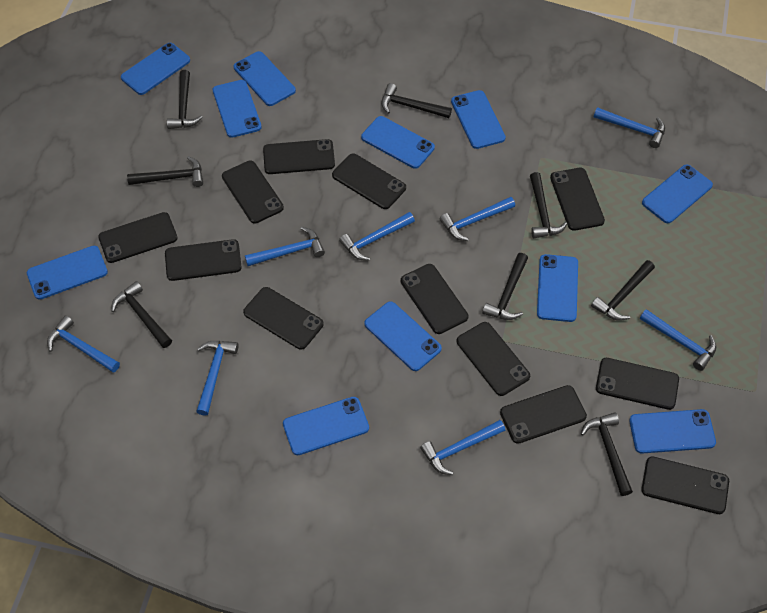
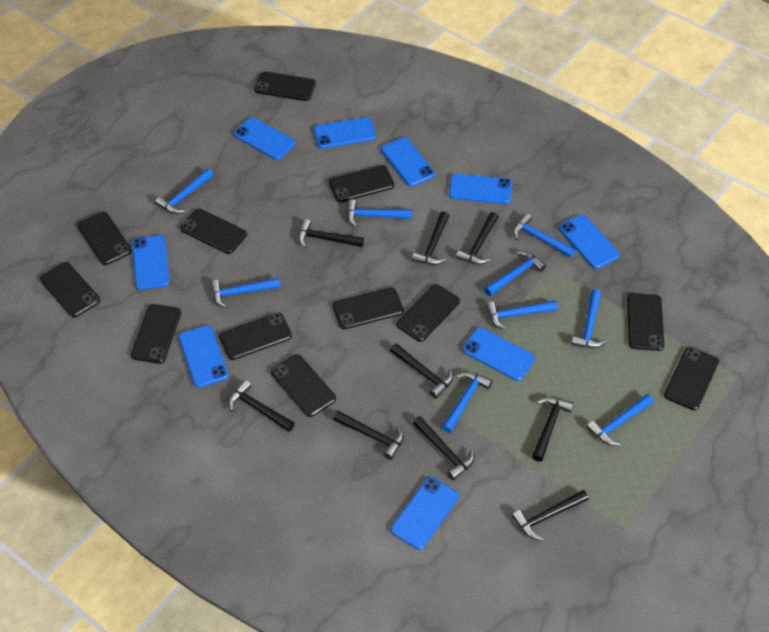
black hammer: [111,281,172,348] [127,156,203,187] [167,70,203,129] [381,83,452,118] [482,253,528,320] [530,172,567,238] [581,412,633,496] [591,260,655,321] = 8 -> [228,379,295,432] [298,219,364,248] [333,411,404,460] [390,343,453,399] [412,211,449,265] [413,416,474,480] [456,212,498,265] [512,490,589,540] [532,397,574,462] = 9
blue hammer: [47,316,120,373] [196,341,238,416] [245,227,325,266] [339,212,415,261] [420,420,505,475] [440,197,515,241] [594,107,665,148] [640,309,716,371] = 8 -> [155,168,214,214] [210,277,281,308] [347,199,412,227] [442,372,493,433] [484,251,546,296] [486,300,558,330] [513,213,576,258] [571,289,607,348] [586,394,654,445] = 9
blue phone: [27,246,108,300] [121,43,190,95] [213,80,262,138] [234,51,296,106] [283,397,369,455] [361,116,435,169] [364,301,442,371] [451,90,506,149] [537,254,578,322] [629,409,716,454] [642,165,713,223] = 11 -> [132,235,170,290] [179,325,229,388] [234,117,295,160] [313,117,376,149] [381,137,435,187] [391,477,459,550] [449,174,512,204] [462,327,535,381] [559,215,620,269] = 9

